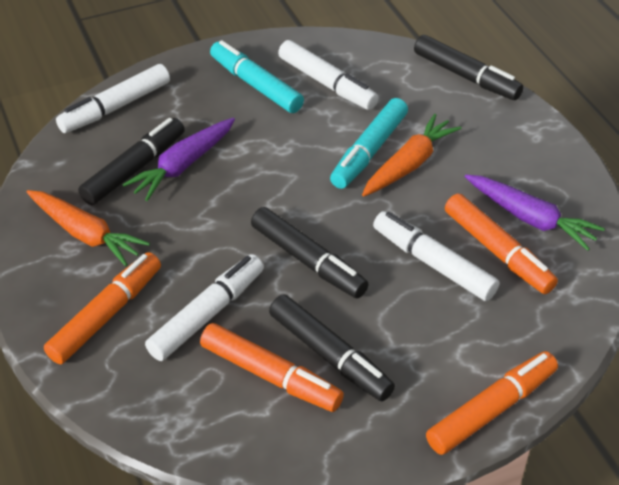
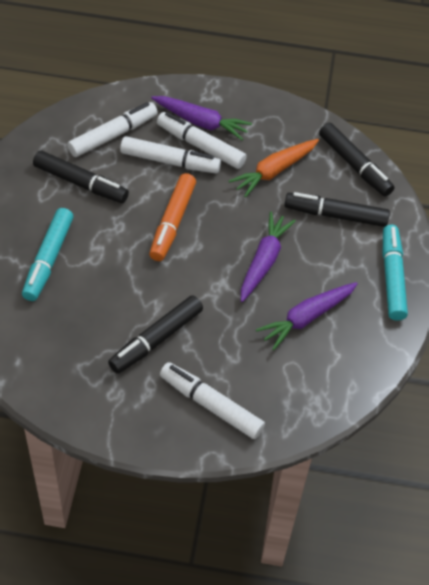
orange carrot: [26,190,150,266] [362,114,462,197] = 2 -> [229,139,319,198] = 1
orange marker: [44,252,161,364] [200,323,344,412] [426,351,558,455] [445,193,558,294] = 4 -> [149,173,196,261] = 1
purple carrot: [122,118,235,201] [465,175,605,251] = 2 -> [151,96,252,140] [241,212,296,302] [256,282,358,350] = 3

